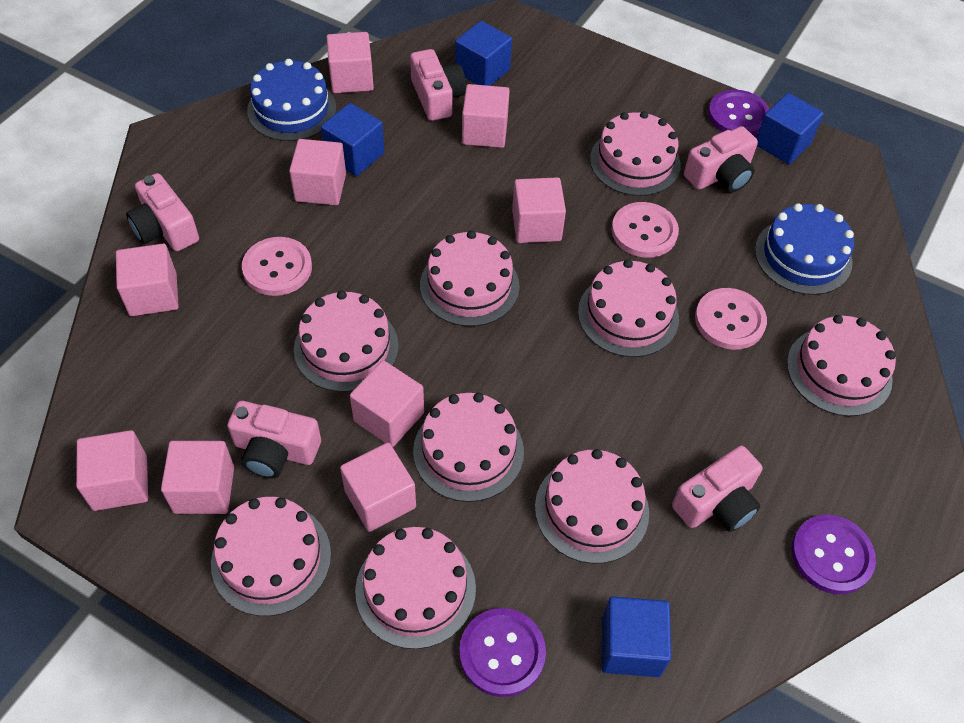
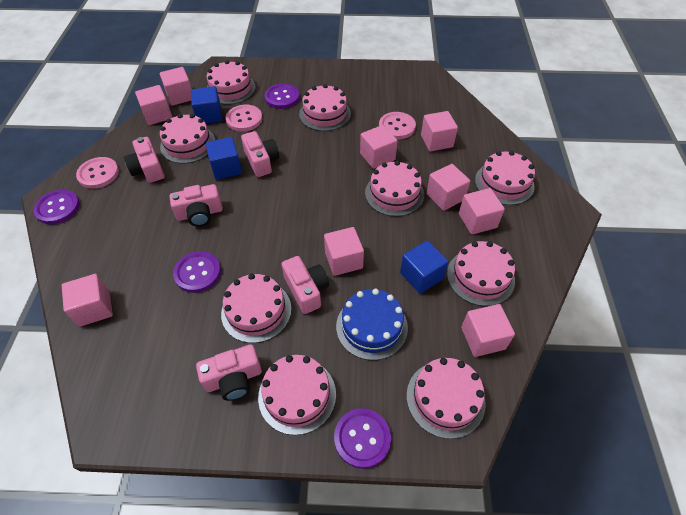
blue cake: [247,59,336,141] [755,203,854,295] = 2 -> [336,289,408,360] = 1
blue cube: [321,103,385,176] [455,21,512,86] [602,597,671,677] [756,93,824,164] = 4 -> [191,86,222,124] [206,137,242,180] [400,240,449,294] = 3
purple button: [459,608,546,697] [708,90,769,136] [791,515,876,594] = 3 -> [33,190,80,224] [173,251,221,293] [264,84,300,109] [334,408,391,469] = 4

